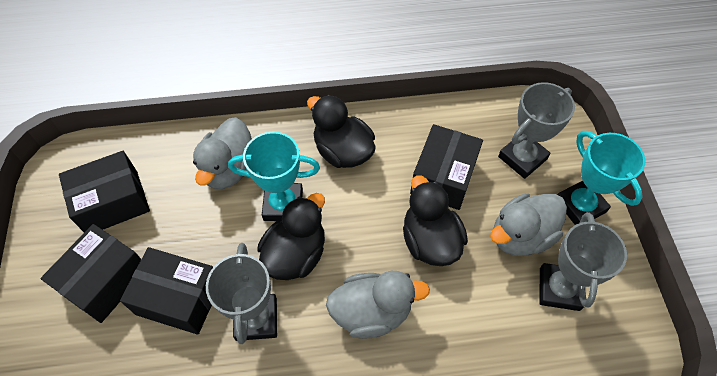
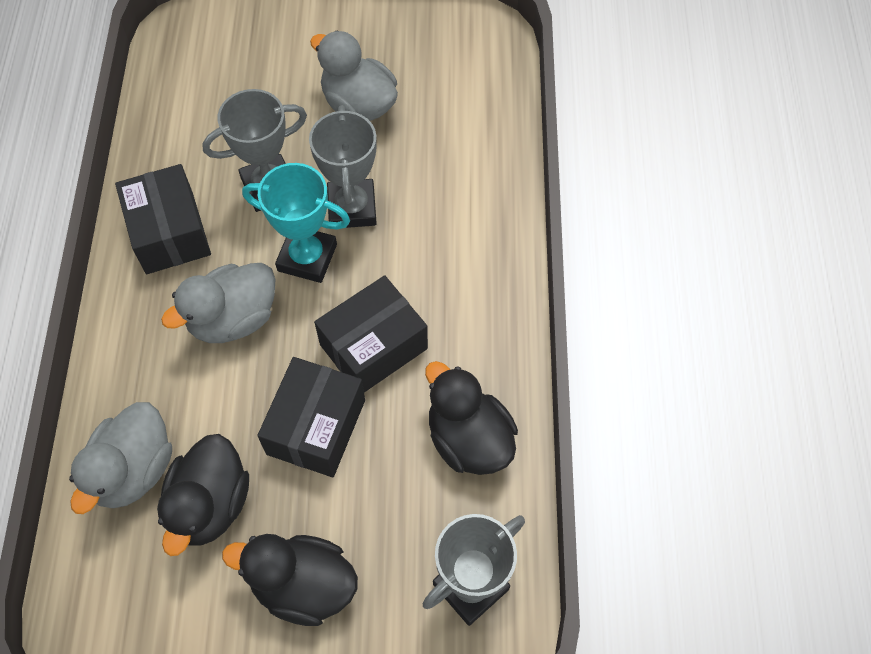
black box: [41,224,141,323] [59,151,150,232] [120,247,213,335] [410,124,483,210] = 4 -> [115,164,211,274] [257,357,365,477] [314,275,428,392] = 3
turquoise trophy: [228,132,320,221] [557,131,645,225] = 2 -> [242,163,350,283] = 1

